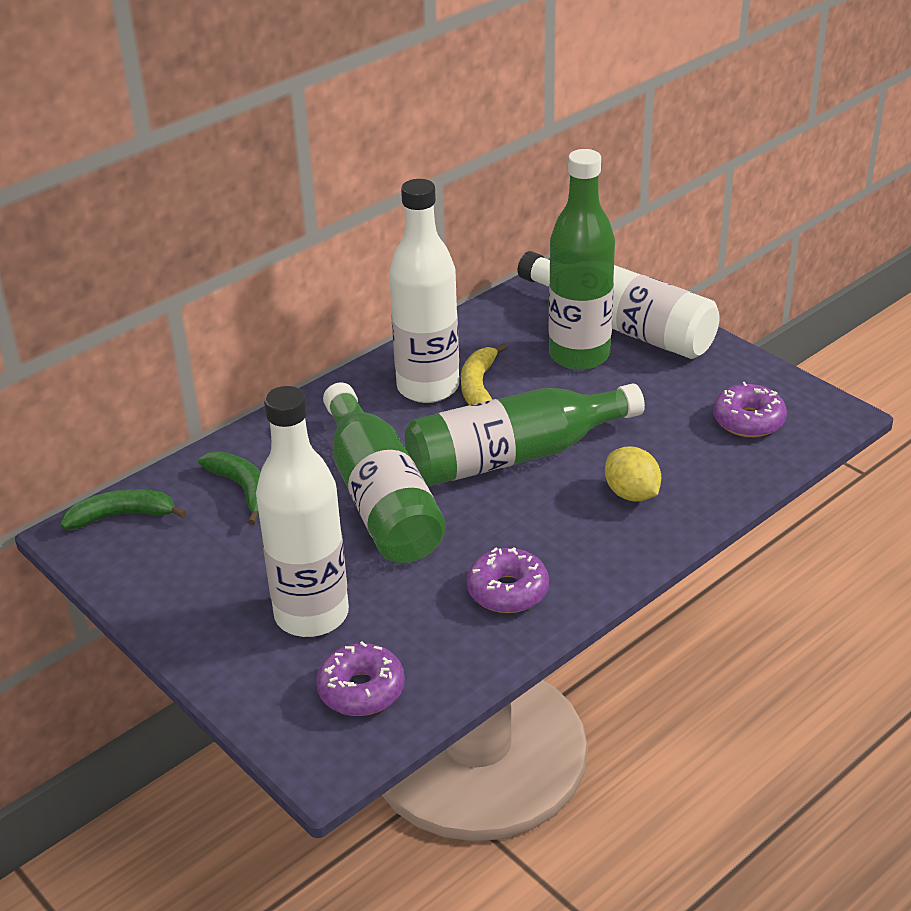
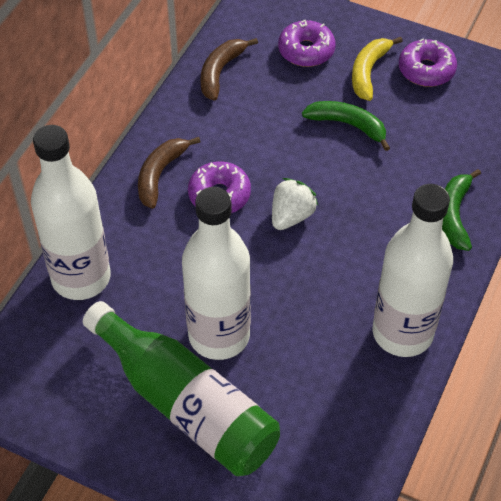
brown banana: none = 0 -> [138,137,200,209] [200,38,258,101] = 2
green bottle: [323,383,446,563] [405,383,645,486] [549,149,615,370] = 3 -> [83,301,280,476] = 1
white strawberry: none = 0 -> [272,178,319,230] = 1
yellow lemon: [605,447,661,502] = 1 -> none = 0

